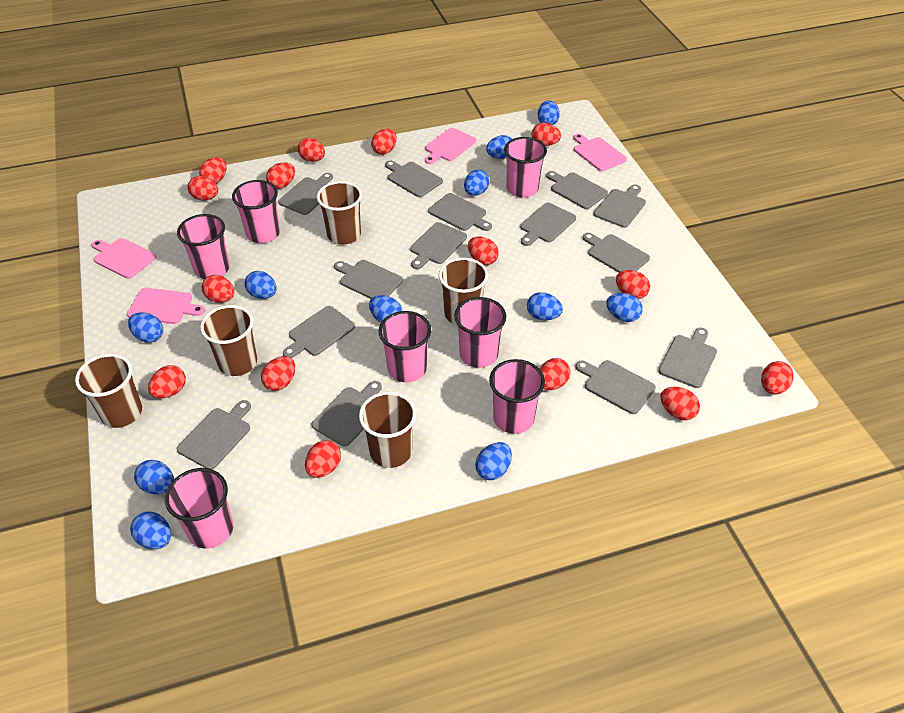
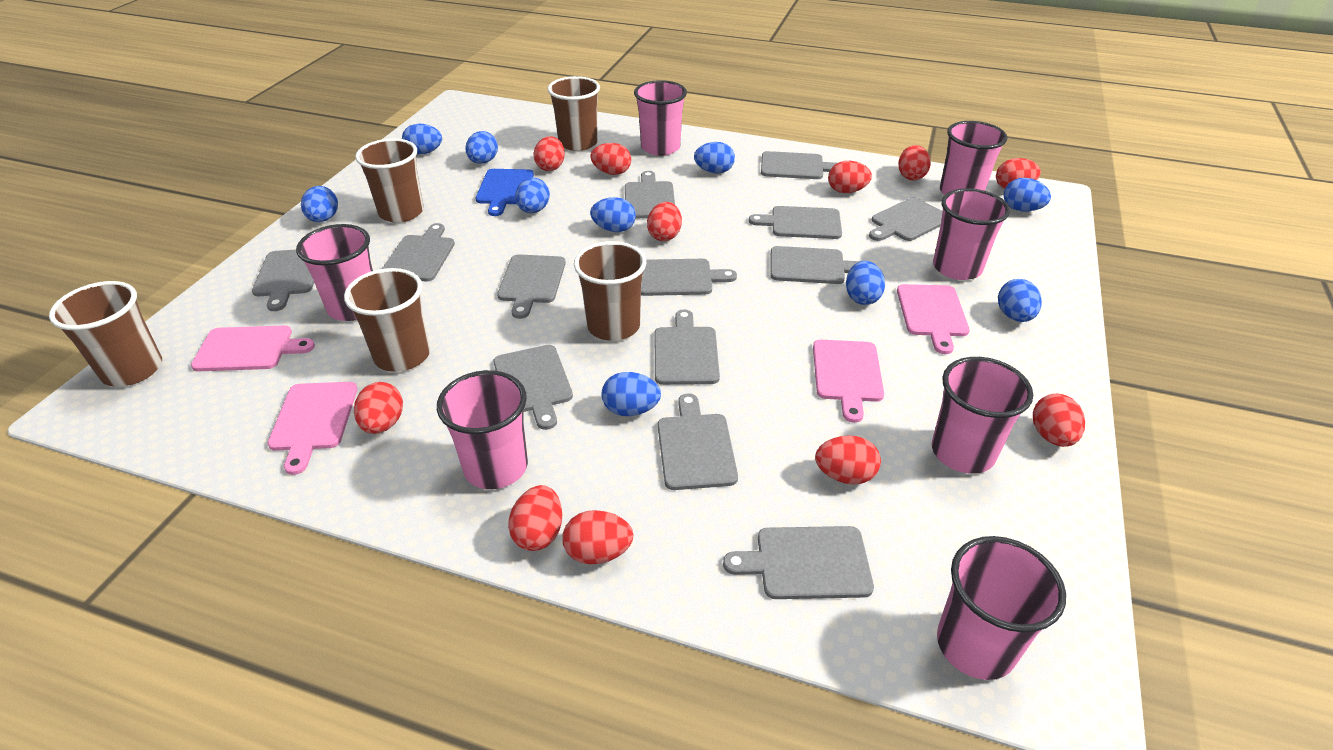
blue cutting board: none = 0 -> [476,169,534,216] = 1
blue egg: [128,312,163,343] [130,512,171,549] [134,460,174,494] [245,271,277,299] [369,295,402,323] [464,170,490,196] [475,442,512,480] [486,135,512,159] [527,292,563,320] [538,100,560,125] [606,293,643,322] = 11 -> [301,186,338,222] [402,124,442,154] [465,131,498,164] [515,178,550,213] [590,197,636,232] [602,372,661,416] [694,142,735,174] [846,261,885,305] [998,279,1042,322] [1004,178,1051,212] = 10
grey cutting board: [177,400,251,469] [278,173,333,215] [283,306,355,358] [312,381,382,446] [334,260,403,299] [385,161,443,197] [410,222,467,269] [428,193,492,231] [520,203,576,246] [546,171,608,209] [575,360,656,414] [583,233,650,273] [594,185,646,228] [658,328,717,388] = 14 -> [252,250,314,311] [382,223,455,281] [493,345,573,430] [497,254,566,319] [625,171,675,219] [641,259,737,296] [655,309,720,385] [658,393,738,490] [723,526,874,599] [749,206,842,239] [761,151,837,179] [770,246,860,284] [869,197,942,241] = 13
red egg: [148,365,186,398] [187,176,218,201] [199,157,226,183] [202,275,234,303] [261,356,295,391] [266,162,295,189] [298,138,325,162] [305,440,341,478] [371,129,397,155] [468,236,499,265] [532,123,561,146] [540,358,571,390] [616,270,650,299] [661,387,700,420] [761,361,794,395] = 15 -> [354,382,403,434] [508,485,562,551] [534,136,565,171] [562,510,633,564] [590,143,631,175] [647,202,682,241] [815,435,881,485] [828,161,872,193] [898,145,931,181] [996,158,1041,189] [1033,393,1085,447] = 11

